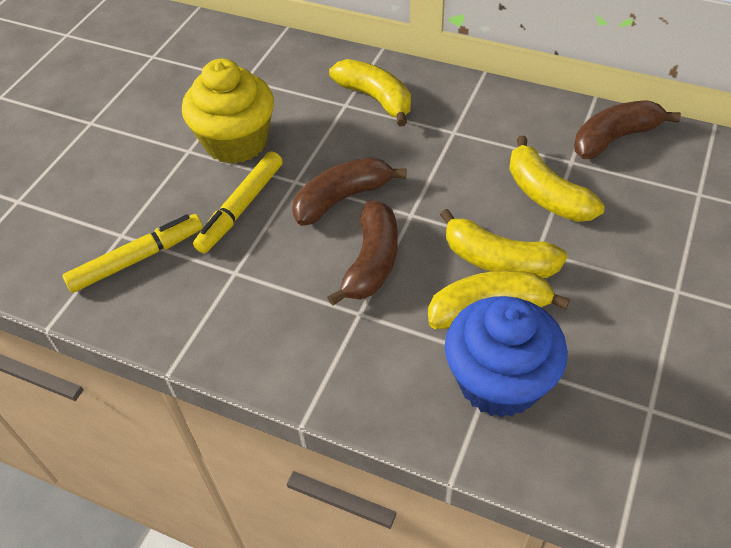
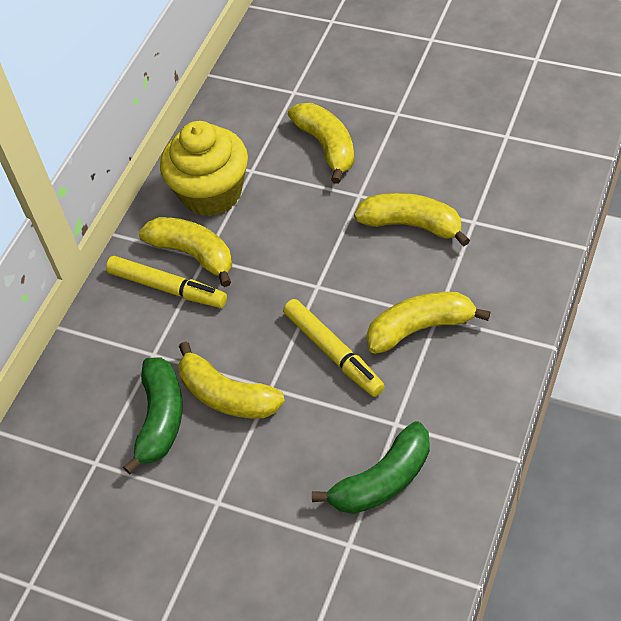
blue cupcake: [445,296,568,418] = 1 -> none = 0
brown banana: [292,157,407,226] [327,201,398,306] [574,100,681,159] = 3 -> none = 0
green banana: none = 0 -> [123,358,182,474] [312,422,430,514] = 2
yellow banana: [329,59,411,127] [428,270,570,329] [440,209,567,278] [509,136,605,222] = 4 -> [139,217,232,287] [178,341,285,418] [288,103,355,184] [354,193,470,246] [366,292,491,354] = 5

